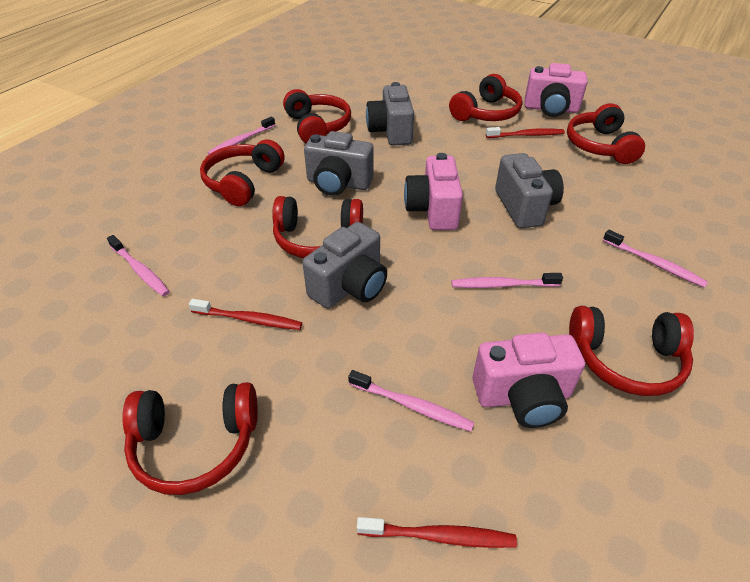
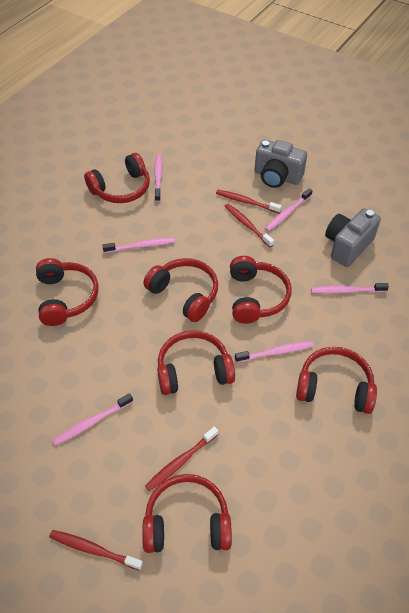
grey camera: [302,222,387,309] [304,131,374,196] [366,82,414,146] [495,153,564,228] = 4 -> [255,140,307,188] [325,208,381,267] = 2
pink camera: [404,153,463,230] [473,332,585,428] [525,63,587,117] = 3 -> none = 0
pink toothbrush: [107,235,170,296] [207,117,275,155] [348,370,474,431] [452,273,563,288] [603,230,708,288] = 5 -> [52,393,133,446] [102,238,175,253] [154,154,163,202] [235,341,314,363] [265,189,312,231] [311,283,389,294] = 6
red toothbrush: [189,299,302,330] [357,517,517,548] [486,127,565,138] = 3 -> [49,530,143,571] [145,426,218,491] [216,190,282,213] [225,204,274,247] = 4

